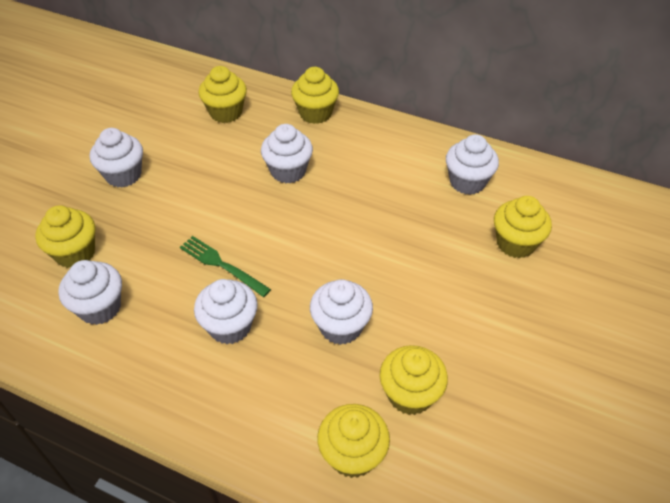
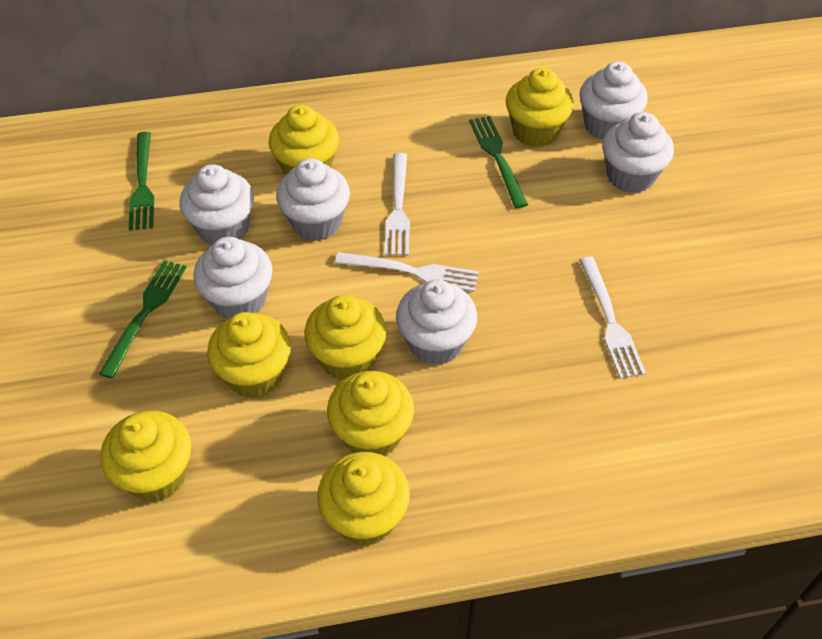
green fork: [180,236,271,297] = 1 -> [99,260,187,379] [129,132,154,231] [469,116,528,208] = 3
white fork: none = 0 -> [335,252,479,292] [384,153,410,256] [579,257,646,379] = 3
yellow cupcake: [35,205,95,268] [199,66,247,123] [291,67,339,124] [317,404,390,478] [380,345,448,415] [494,196,552,258] = 6 -> [101,411,192,502] [207,312,291,398] [269,105,339,175] [304,295,387,380] [317,452,410,546] [327,371,414,456] [506,68,574,147] = 7

